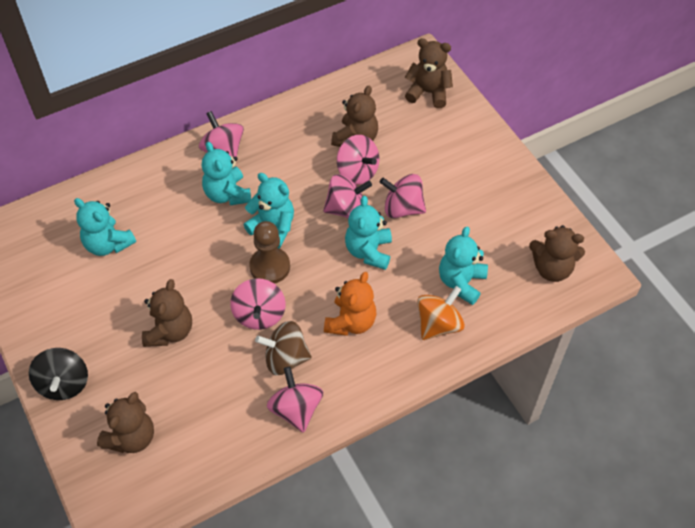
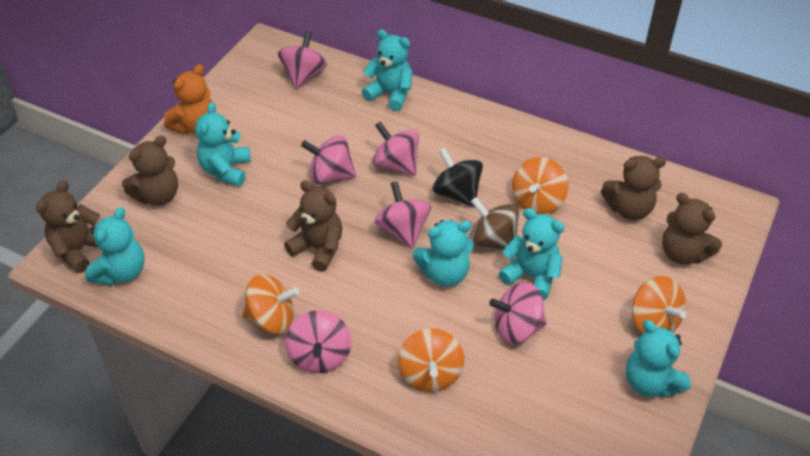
brown pawn: [249,221,290,284] = 1 -> none = 0
orange spinning top: [417,286,465,340] = 1 -> [242,274,299,334] [398,328,464,392] [512,157,568,214] [632,276,686,334] = 4
turquoise teddy bear: [74,198,136,256] [202,142,251,205] [244,173,294,249] [345,196,392,270] [439,226,488,305] = 5 -> [85,207,145,285] [195,102,251,187] [362,29,412,111] [413,220,474,287] [499,208,565,300] [626,320,691,398] = 6

